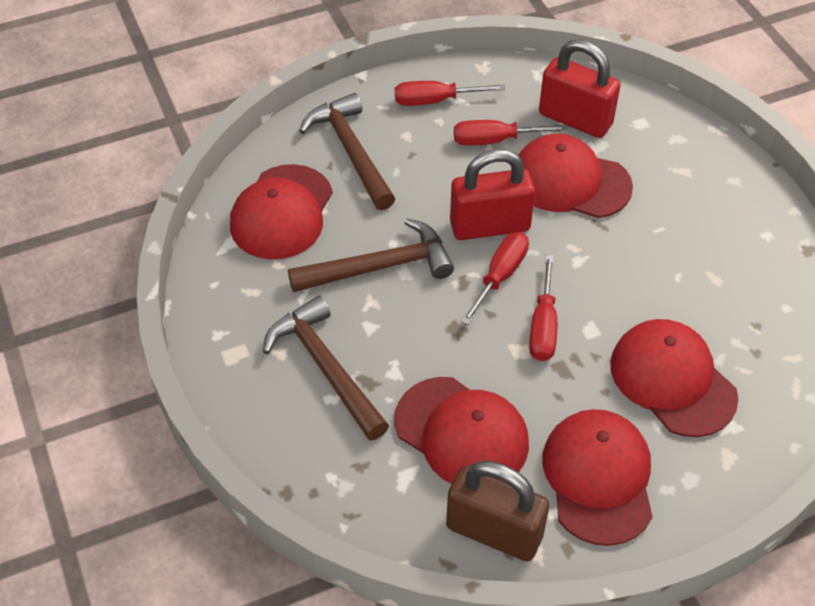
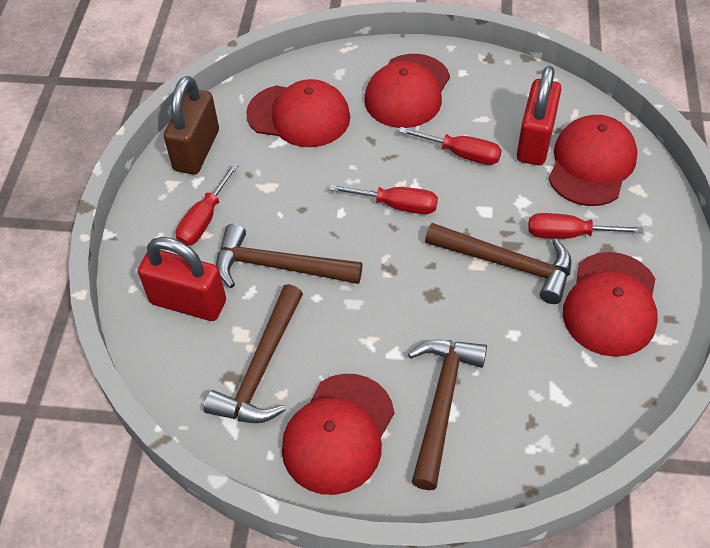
brown hammer: [263,296,389,441] [288,218,454,292] [299,93,395,210] = 3 -> [203,284,303,423] [216,223,362,288] [408,340,487,490] [425,223,572,304] = 4

